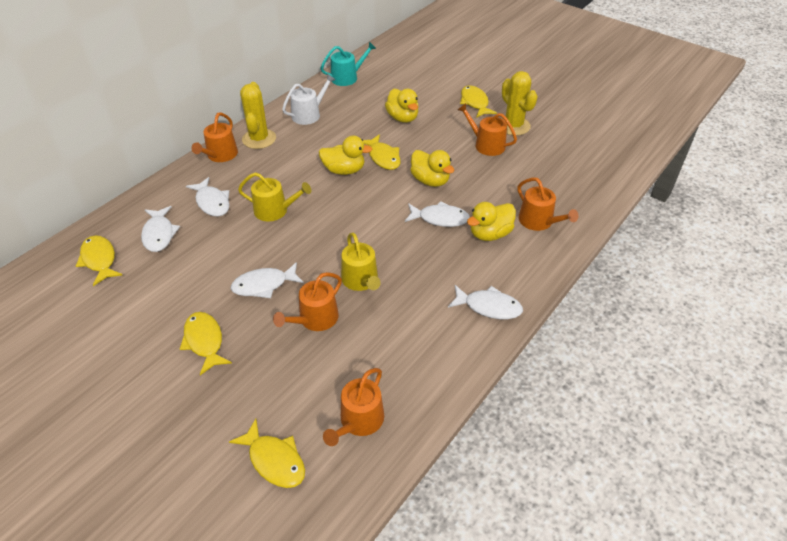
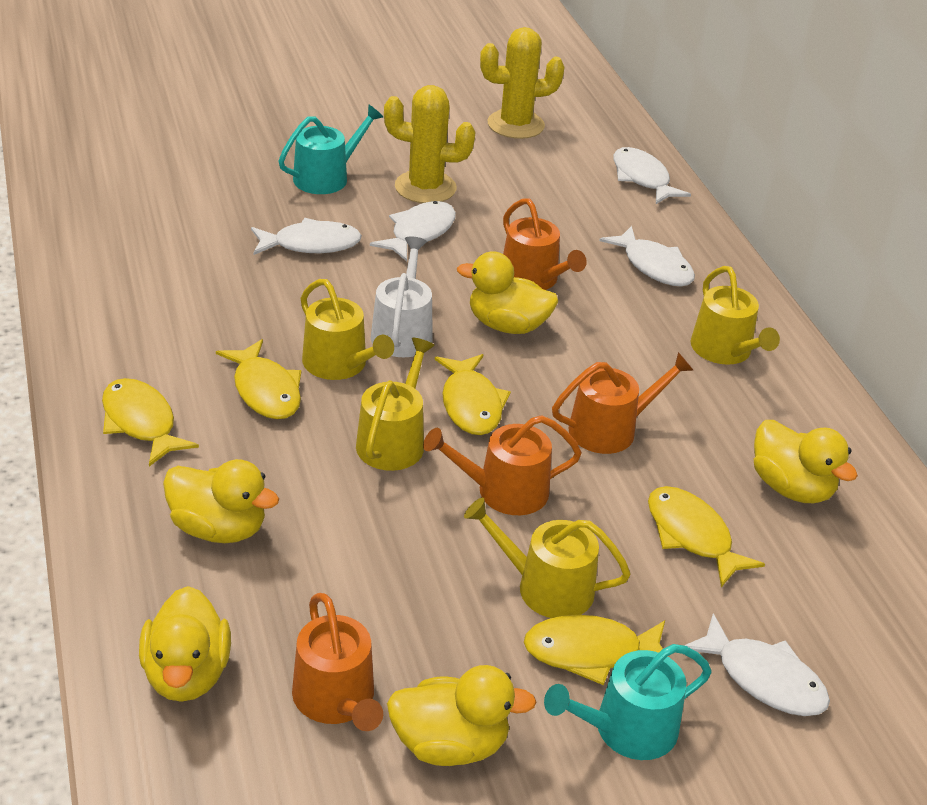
orange watering can: [192,112,238,162] [273,272,342,331] [323,368,384,446] [458,103,517,156] [517,177,578,231] = 5 -> [292,593,383,731] [423,415,582,515] [503,198,587,290] [552,352,694,454] = 4
turquoise watering can: [320,42,376,86] = 1 -> [278,104,383,194] [544,644,712,760] = 2
yellow duck: [319,135,373,175] [385,89,419,123] [410,150,454,187] [467,202,516,241] = 4 -> [139,586,231,702] [163,459,279,543] [387,665,536,766] [457,251,558,334] [754,420,858,503] = 5
yellow watering can: [238,172,311,222] [341,233,381,291] = 2 -> [301,279,394,380] [356,338,435,471] [464,498,631,618] [691,266,780,365] = 4

